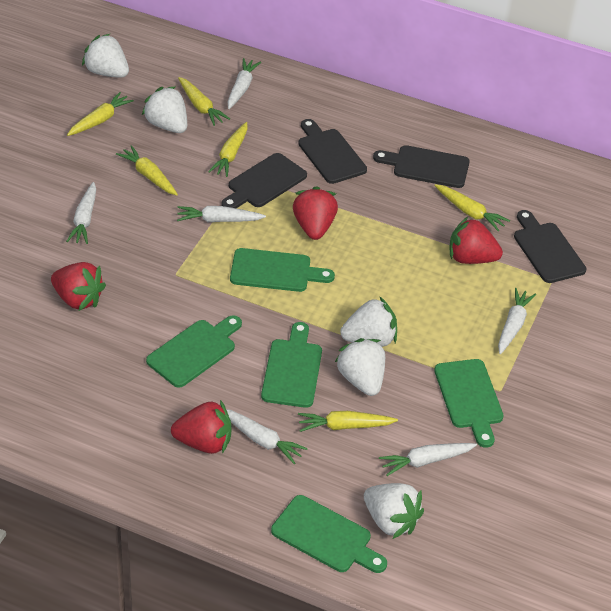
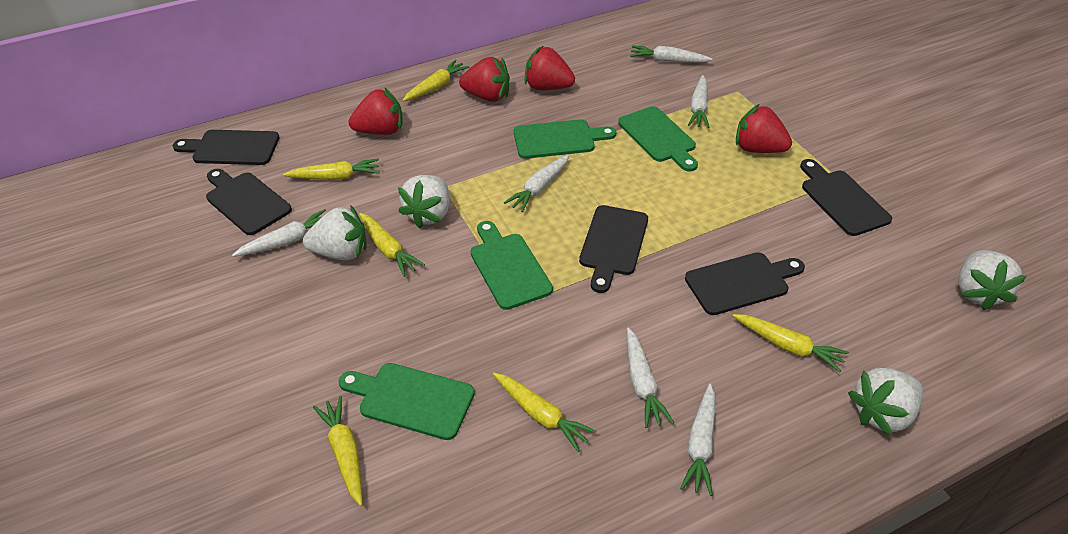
black cutting board: [221,153,307,208] [298,119,367,184] [373,145,470,188] [514,210,586,283] = 4 -> [173,130,280,165] [206,169,292,235] [579,205,648,293] [685,252,805,315] [800,159,892,236] = 5
green cutting board: [146,315,242,388] [230,248,335,292] [261,322,322,408] [271,495,387,573] [434,359,503,448] = 5 -> [339,363,475,440] [471,221,553,310] [514,119,616,159] [618,106,698,172] = 4
white strawberry: [82,34,129,78] [142,86,187,133] [335,338,385,396] [340,296,397,347] [364,483,424,539] = 5 -> [303,205,367,260] [398,175,450,228] [848,368,923,437] [958,250,1027,310] = 4

